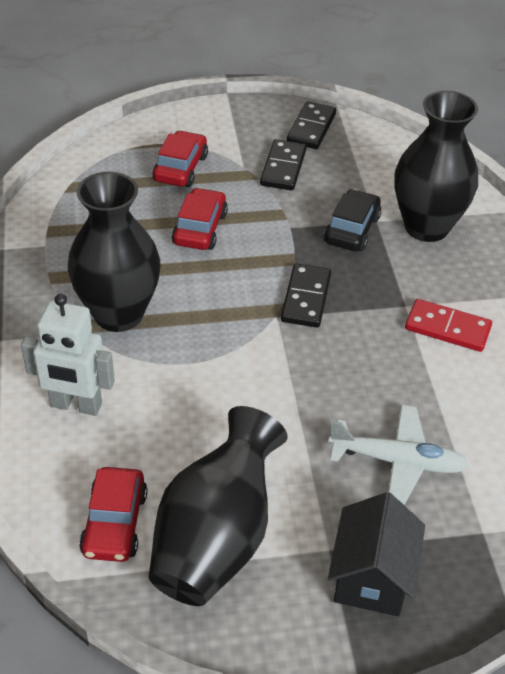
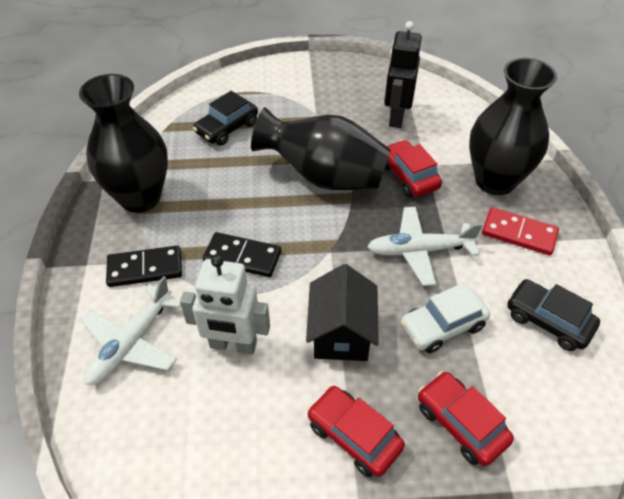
black car: [323,189,381,252] = 1 -> [193,91,258,146] [507,279,600,351] = 2
black domino: [260,139,306,191] [281,264,331,327] [287,101,336,149] = 3 -> [106,246,182,287] [203,232,281,277] = 2
black robot: none = 0 -> [384,21,422,128] = 1
white car: none = 0 -> [401,283,490,353] = 1
white plane: [328,405,469,505] = 1 -> [81,276,181,385] [367,207,483,286] = 2

